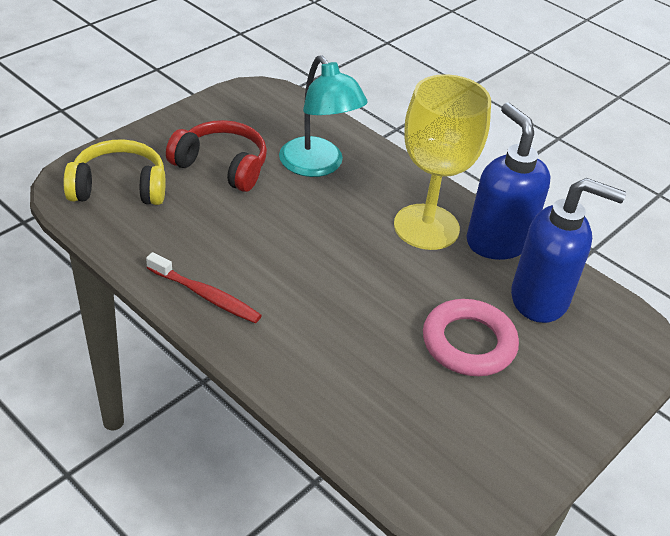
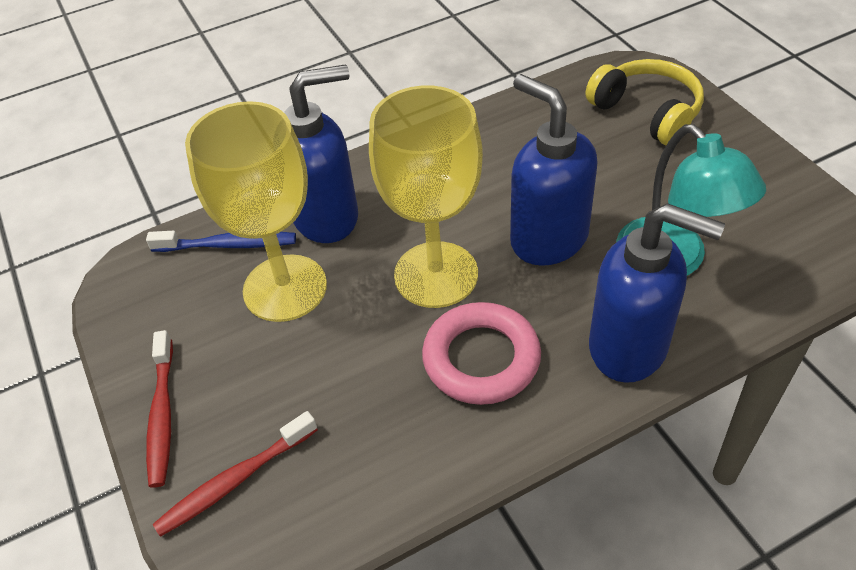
blue soap dispenser: [467,102,551,260] [511,178,626,323] = 2 -> [284,64,358,243] [510,74,597,266] [589,203,725,383] = 3
blue toothbrush: none = 0 -> [146,231,296,252] = 1
red headphones: [166,120,267,192] = 1 -> none = 0
red toothbrush: [146,252,262,323] = 1 -> [146,330,173,488] [153,411,318,537] = 2
yellow goblet: [394,74,491,250] = 1 -> [185,101,327,322] [369,85,483,308] = 2

